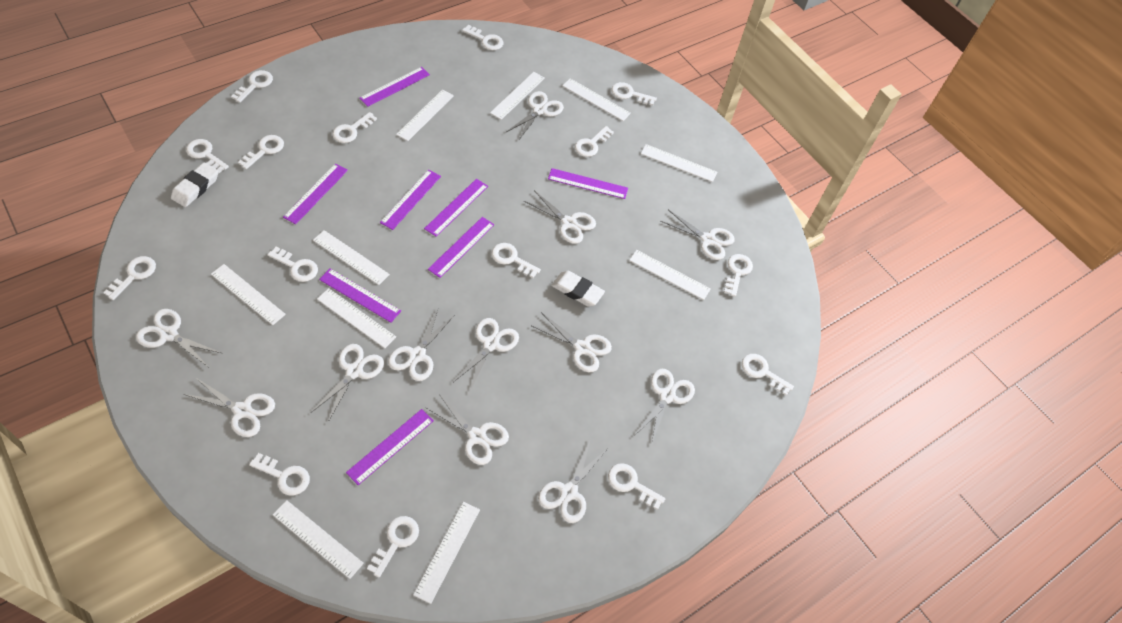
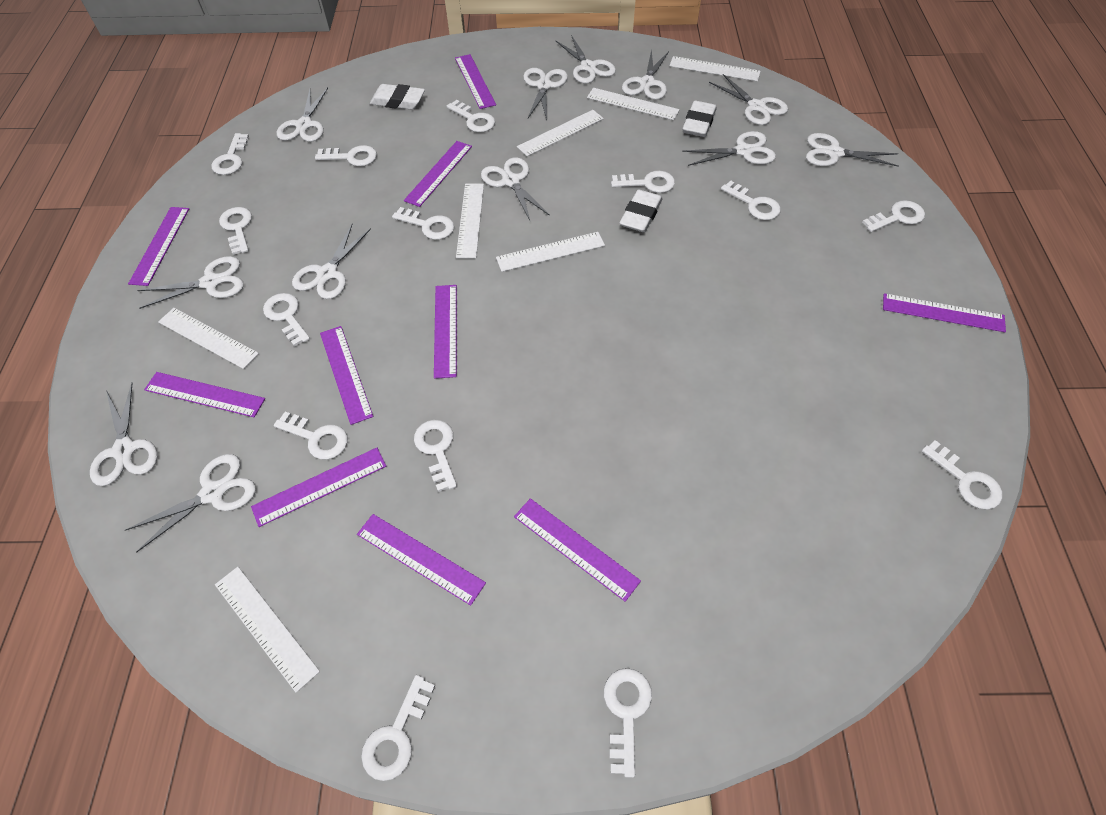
purple ruler: [283,163,348,224] [319,269,401,323] [346,409,434,485] [359,67,430,107] [380,170,441,230] [424,179,488,237] [428,217,494,278] [548,168,628,199] = 8 -> [128,207,189,286] [144,372,265,417] [251,448,386,527] [320,326,373,425] [357,514,486,606] [404,141,472,207] [434,285,457,379] [455,54,496,109] [514,498,641,602] [883,293,1006,332] = 10
white eraser: [171,163,219,207] [552,271,605,307] = 2 -> [370,84,425,110] [620,189,663,232] [682,101,716,137] = 3
white key: [103,256,156,300] [186,139,229,173] [231,70,273,103] [238,135,284,169] [249,453,310,496] [267,246,318,282] [332,112,377,143] [367,516,419,578] [462,25,503,50] [492,243,541,278] [575,126,614,157] [608,463,665,510] [611,82,657,106] [724,254,753,297] [742,354,794,396] = 15 -> [211,133,249,175] [219,207,252,255] [263,293,310,347] [274,412,348,459] [315,145,377,166] [361,675,435,781] [392,207,454,240] [414,420,457,492] [447,100,495,132] [604,668,652,778] [611,171,675,193] [721,180,781,220] [862,200,925,232] [922,440,1002,509] = 14
white ruler: [211,264,286,325] [273,500,364,579] [313,230,390,285] [317,288,396,348] [396,89,454,141] [413,502,480,604] [490,72,545,120] [562,78,631,121] [629,250,711,300] [641,144,717,182] = 10 -> [158,308,259,369] [215,567,320,693] [456,184,484,259] [496,232,605,272] [517,110,604,156] [587,88,680,120] [669,56,761,81] = 7

